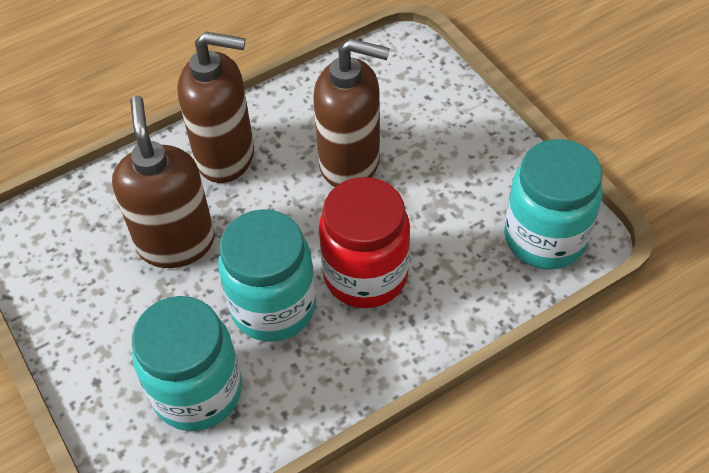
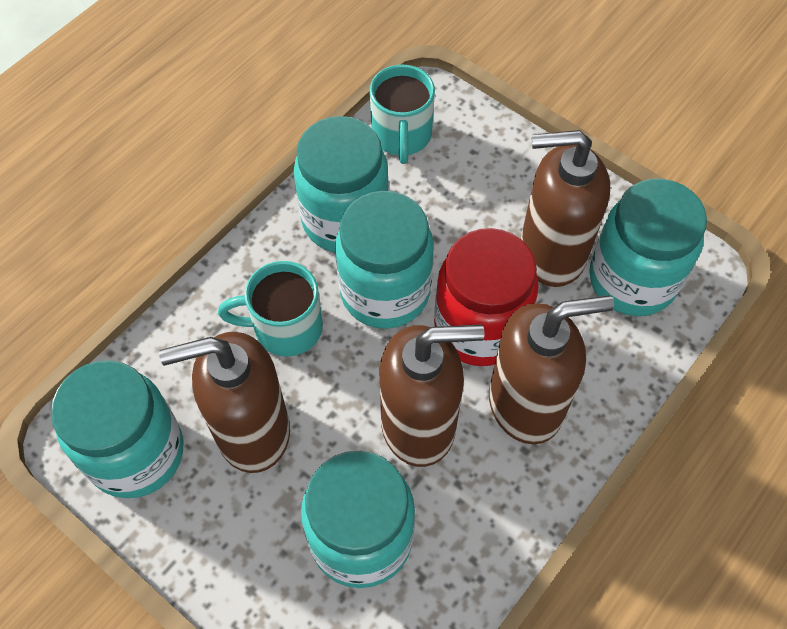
brown soap dispenser: [112,96,215,268] [177,31,254,183] [313,38,390,187] = 3 -> [159,332,290,473] [379,324,485,467] [489,295,614,444] [521,130,610,287] = 4
turquoise jar: [132,296,242,431] [218,209,316,342] [504,139,603,269] = 3 -> [51,360,184,498] [294,116,389,253] [301,451,415,588] [335,191,434,329] [589,179,707,316] = 5
turquoise mug: none = 0 -> [218,261,323,357] [370,64,435,164] = 2

